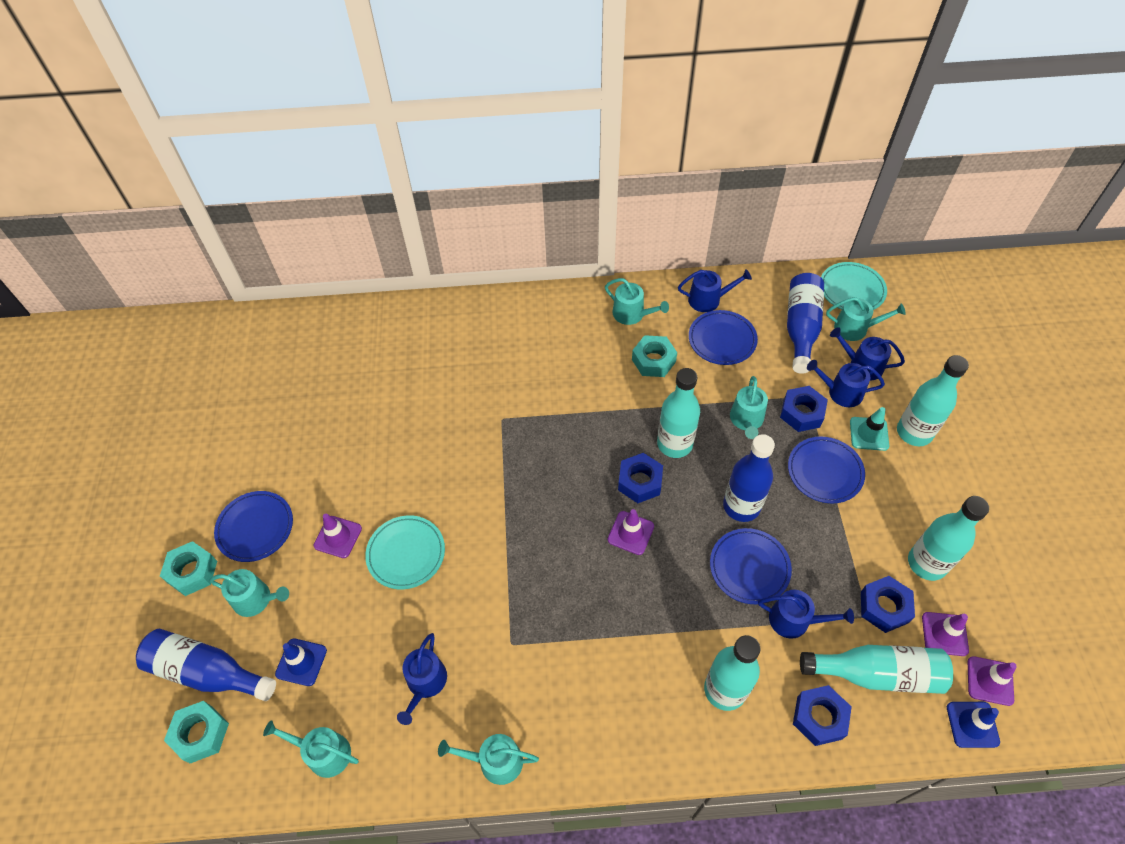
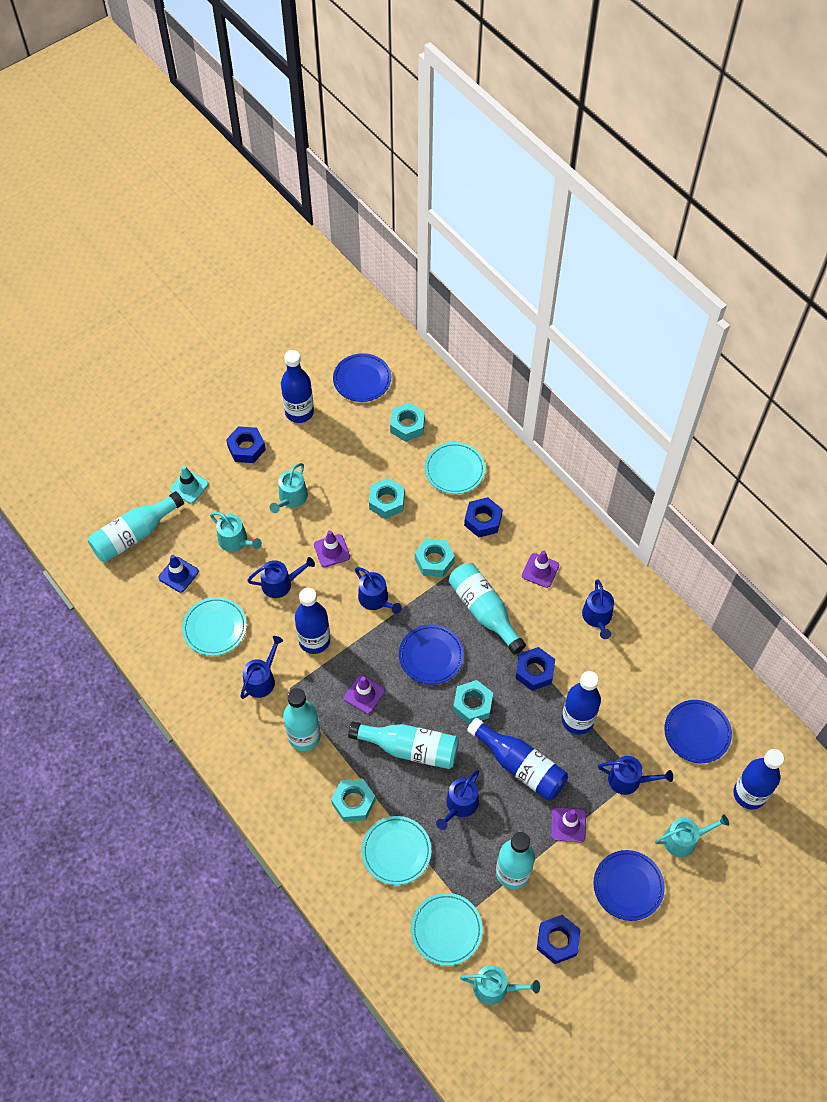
blue bottle: [136,629,276,701] [723,434,775,522] [787,273,824,374] = 3 -> [281,350,314,423] [295,588,330,654] [467,718,568,800] [562,671,601,735] [733,749,784,809] = 5
blue traffic cone: [275,638,327,686] [947,702,1000,748] = 2 -> [159,555,199,593] = 1
blue watering can: [397,633,447,725] [678,269,752,312] [758,590,854,639] [807,360,885,407] [830,327,905,381] = 5 -> [240,636,283,699] [247,557,315,598] [355,567,402,614] [436,770,479,830] [582,579,614,639] [598,756,673,795] = 6
turquoise nut: [160,541,217,596] [164,701,229,763] [632,335,677,377] = 3 -> [331,778,376,822] [369,478,405,519] [390,403,425,442] [415,538,455,577] [453,680,493,724] = 5
turquoise plate: [365,515,445,589] [821,262,887,310] = 2 -> [182,597,247,656] [362,816,431,885] [411,893,483,966] [425,442,485,494] = 4
turquoise watering can: [209,569,289,617] [263,720,359,778] [438,734,539,785] [605,278,669,325] [730,376,768,439] [826,297,906,341] = 6 -> [210,512,262,552] [270,463,308,513] [460,965,540,1005] [655,814,729,857] = 4

